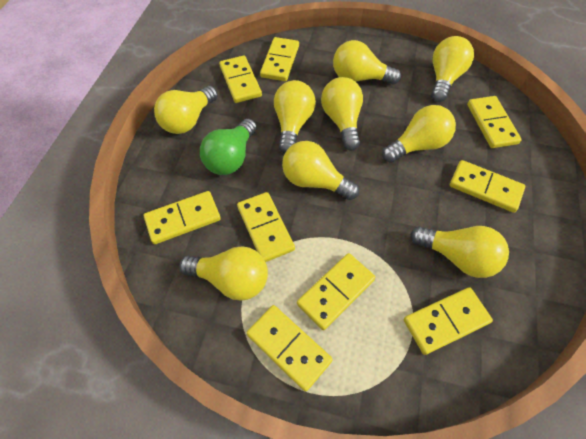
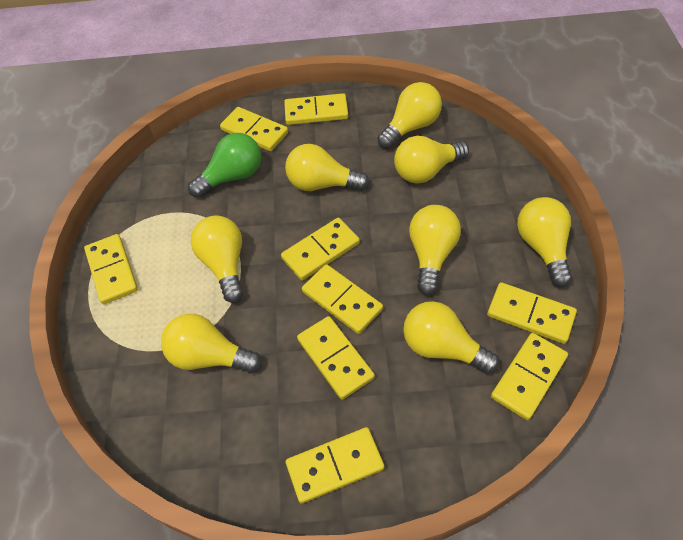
yellow light bulb: [154,86,218,134] [179,246,268,301] [274,80,316,154] [282,141,359,200] [321,77,363,151] [333,40,401,84] [382,105,456,163] [410,226,509,278] [431,36,474,102] = 9 -> [161,314,262,373] [191,215,243,303] [285,144,369,191] [378,82,442,149] [394,136,469,184] [403,301,500,374] [409,205,461,296] [517,197,573,288] = 8

